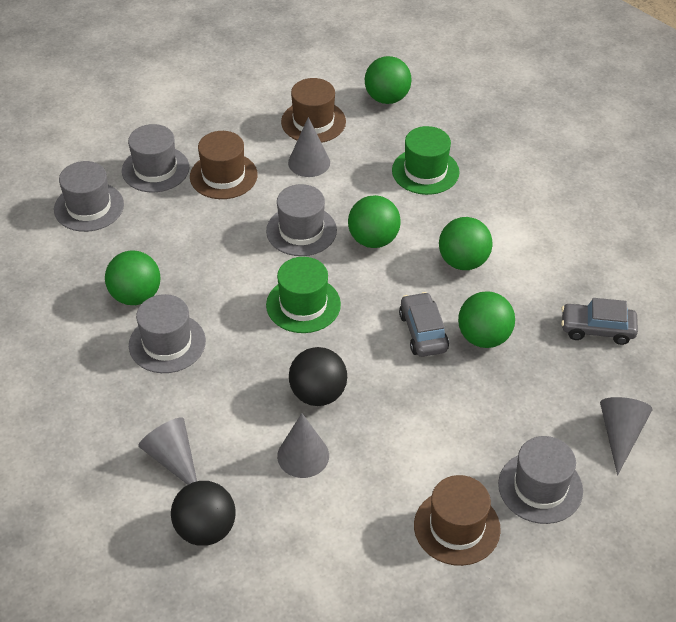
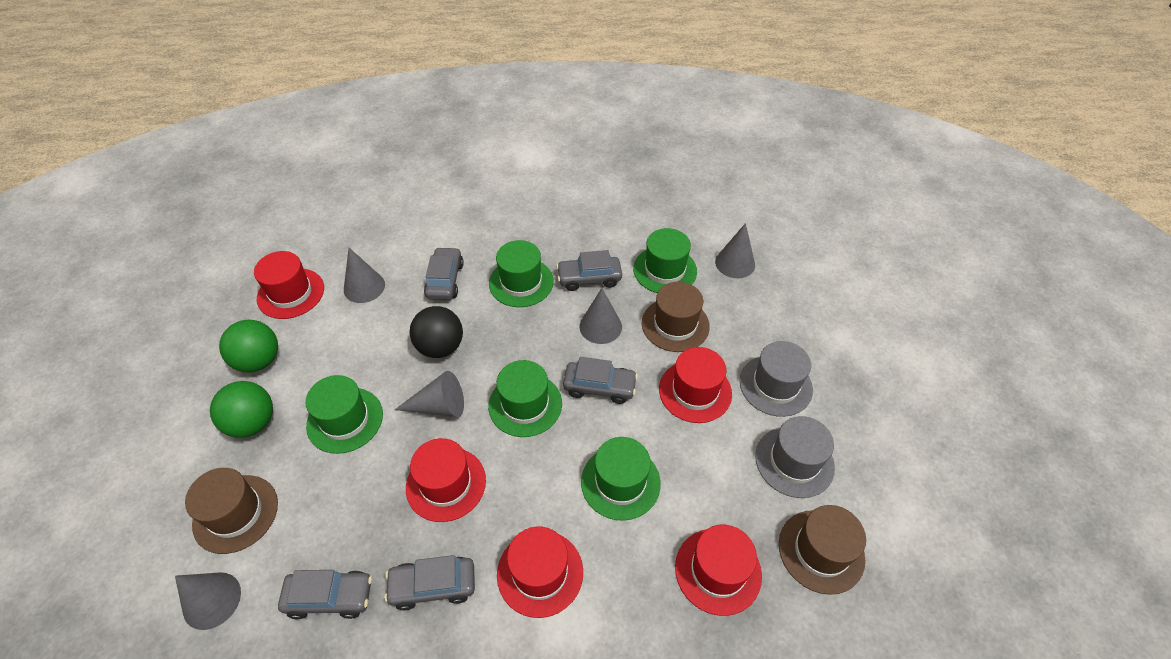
black ball: [171,481,236,546] [289,347,347,406] = 2 -> [410,306,463,358] = 1
green ball: [105,251,160,305] [348,195,401,248] [365,56,412,104] [439,217,492,270] [458,291,515,348] = 5 -> [210,381,273,438] [219,320,278,372] = 2
green hat: [266,257,341,333] [392,126,459,195] = 2 -> [305,375,383,454] [488,360,562,437] [489,240,554,307] [581,437,661,521] [633,228,697,293] = 5
grey car: [399,292,449,357] [561,298,638,345] = 2 -> [278,570,372,619] [384,555,475,611] [424,247,464,300] [556,250,622,291] [563,357,638,404] = 5
grey cone: [138,417,197,485] [277,413,329,478] [288,117,330,177] [600,397,653,475] = 4 -> [175,572,241,630] [344,248,385,303] [395,371,464,417] [579,288,622,344] [715,223,755,278] = 5
grey hat: [54,161,124,232] [122,124,190,193] [129,294,206,373] [266,184,337,256] [498,436,583,524] = 5 -> [740,341,813,417] [755,416,835,498] = 2
red hat: none = 0 -> [254,251,324,319] [406,438,486,522] [497,526,583,618] [659,347,732,423] [675,525,762,616] = 5

